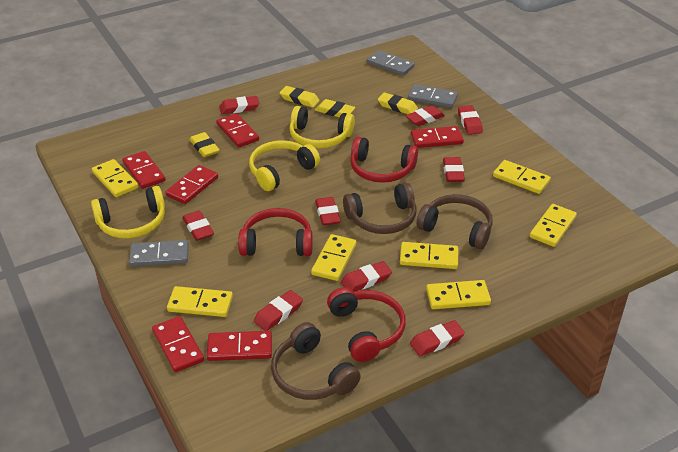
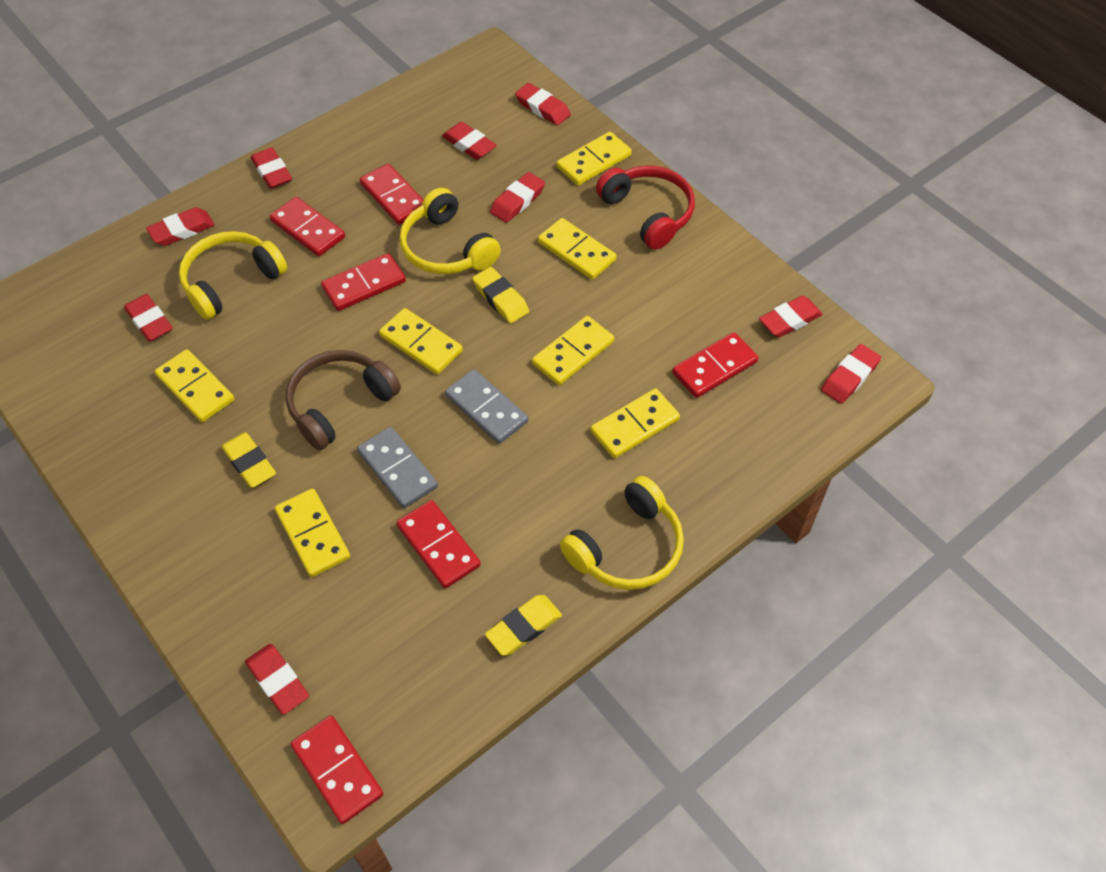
brown headphones: [271,322,361,400] [343,183,417,234] [417,194,493,249] = 3 -> [286,350,401,450] = 1
grey domino: [129,240,189,266] [367,50,415,76] [408,84,458,108] = 3 -> [357,427,438,508] [445,369,528,444] = 2
red headphones: [238,208,312,256] [327,287,406,362] [350,137,418,183] = 3 -> [596,166,695,250] = 1
yellow eraser: [189,132,220,157] [280,86,320,108] [315,99,356,118] [378,92,418,114] = 4 -> [221,432,276,488] [473,267,529,323] [485,595,562,656] = 3

